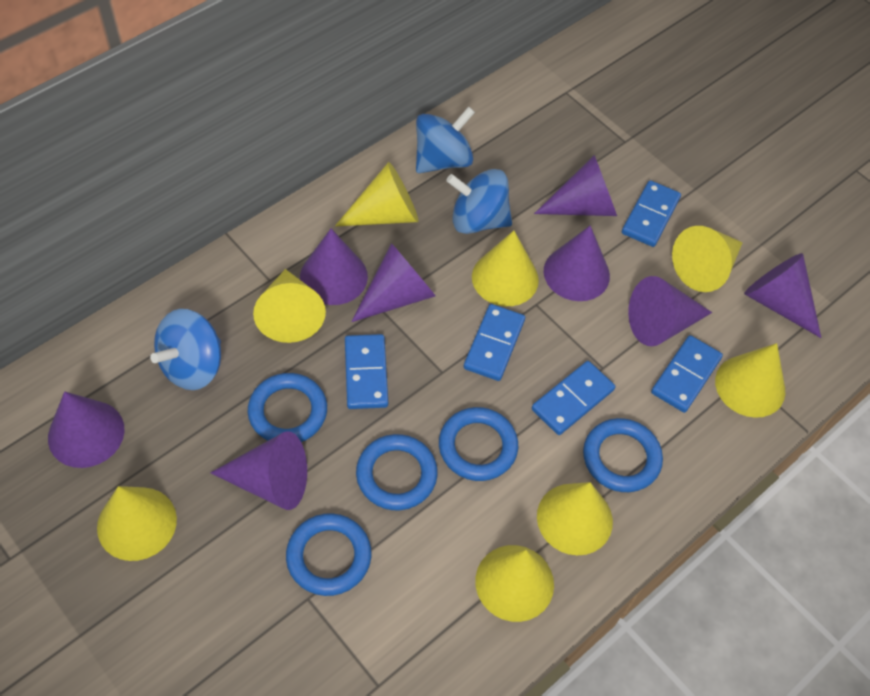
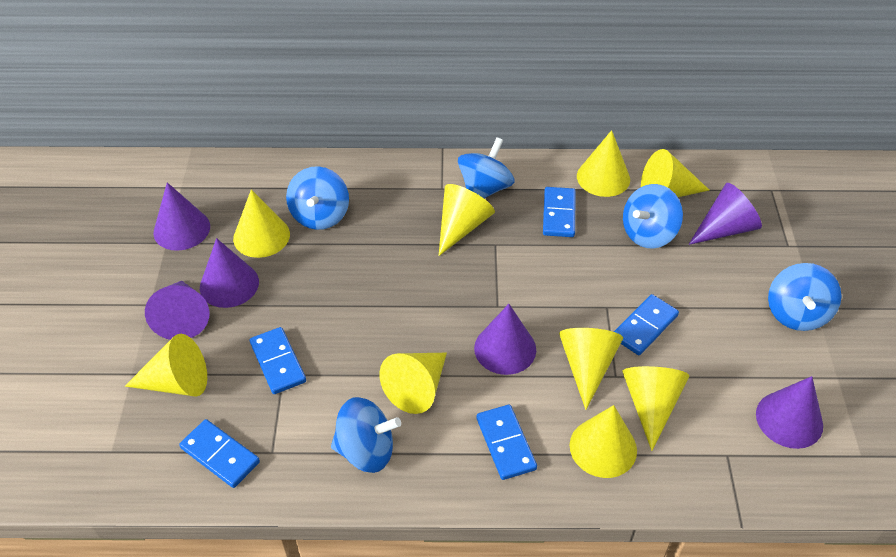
blue ring: [248,373,327,442] [286,513,372,596] [356,434,438,510] [439,407,518,481] [583,418,663,492] = 5 -> none = 0
blue spinning top: [150,309,221,390] [416,106,475,173] [446,169,512,234] = 3 -> [286,166,349,230] [331,397,401,473] [458,137,515,198] [623,184,683,249] [768,263,841,331] = 5
purple cone: [48,391,125,468] [210,431,307,510] [300,228,368,305] [351,243,436,322] [534,155,617,216] [544,226,610,301] [628,276,712,346] [744,253,821,338] = 8 -> [145,281,210,340] [153,182,210,251] [200,238,259,308] [474,304,536,375] [688,183,762,245] [756,376,823,449] = 6
yellow cone: [97,486,177,561] [253,269,326,343] [335,162,418,226] [472,231,539,306] [475,545,554,622] [537,482,613,555] [672,226,743,292] [715,343,785,418] = 8 -> [125,334,207,397] [233,189,290,258] [380,353,447,414] [439,184,495,256] [559,328,623,410] [570,405,637,478] [577,130,630,197] [622,366,690,451] [641,149,709,197] = 9

